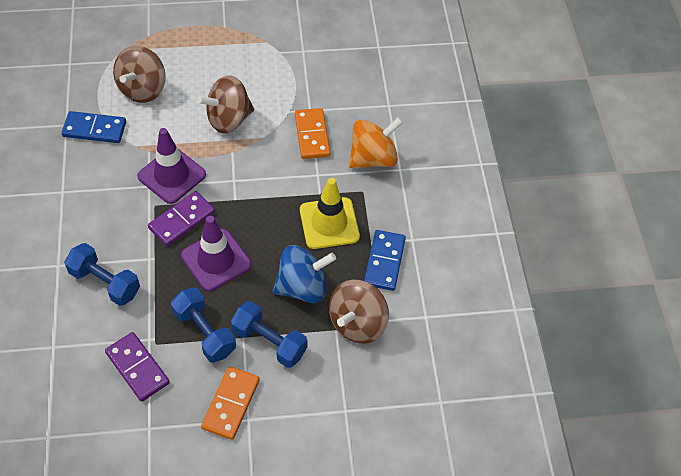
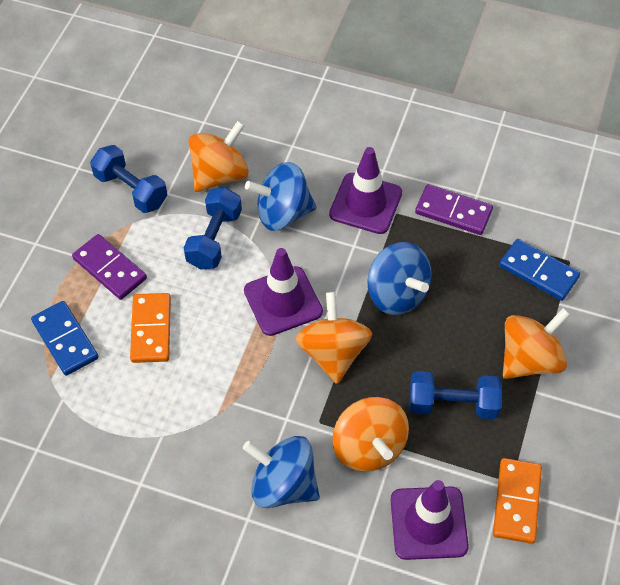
blue spinning top: [273,245,336,303] = 1 -> [243,436,320,508] [245,162,316,231] [367,242,432,315] = 3
brown spinning top: [113,46,166,103] [197,75,254,133] [329,280,389,344] = 3 -> none = 0
orange spinning top: [349,117,403,168] = 1 -> [188,121,249,192] [295,292,372,384] [333,397,409,472] [503,308,571,379] = 4
purple traffic cone: [137,128,206,204] [181,216,251,291] = 2 -> [244,248,323,336] [329,147,402,234] [391,480,469,560] = 3
yellow traffic cone: [300,178,360,249] = 1 -> none = 0

